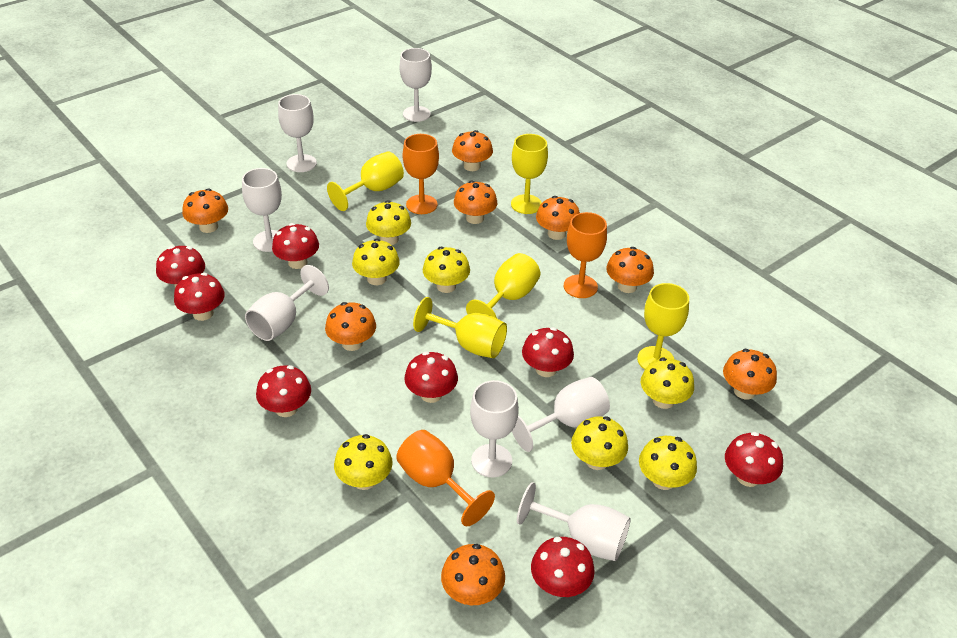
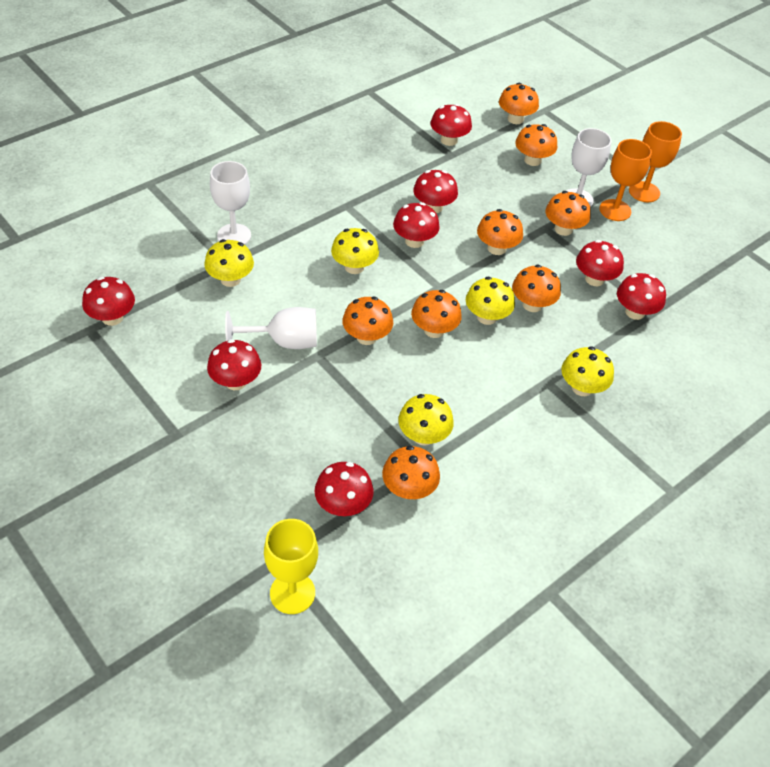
orange goblet: [396,430,495,526] [403,134,439,214] [564,212,607,298] = 3 -> [599,139,652,221] [629,121,682,202] = 2
white goblet: [242,168,282,252] [245,265,329,341] [278,94,317,172] [400,48,432,122] [470,380,519,477] [512,377,610,452] [517,482,631,561] = 7 -> [210,161,251,245] [225,307,317,349] [566,128,611,207] = 3
yellow goblet: [327,152,404,211] [413,297,507,358] [466,253,540,318] [511,134,548,214] [637,283,689,370] = 5 -> [264,519,318,614] = 1
yellow mushroom: [334,434,393,490] [352,239,400,285] [366,200,411,245] [423,247,470,293] [571,416,628,470] [639,436,697,490] [641,357,694,409] = 7 -> [204,239,254,287] [331,228,379,274] [398,394,454,446] [466,277,515,325] [561,346,614,396] = 5

